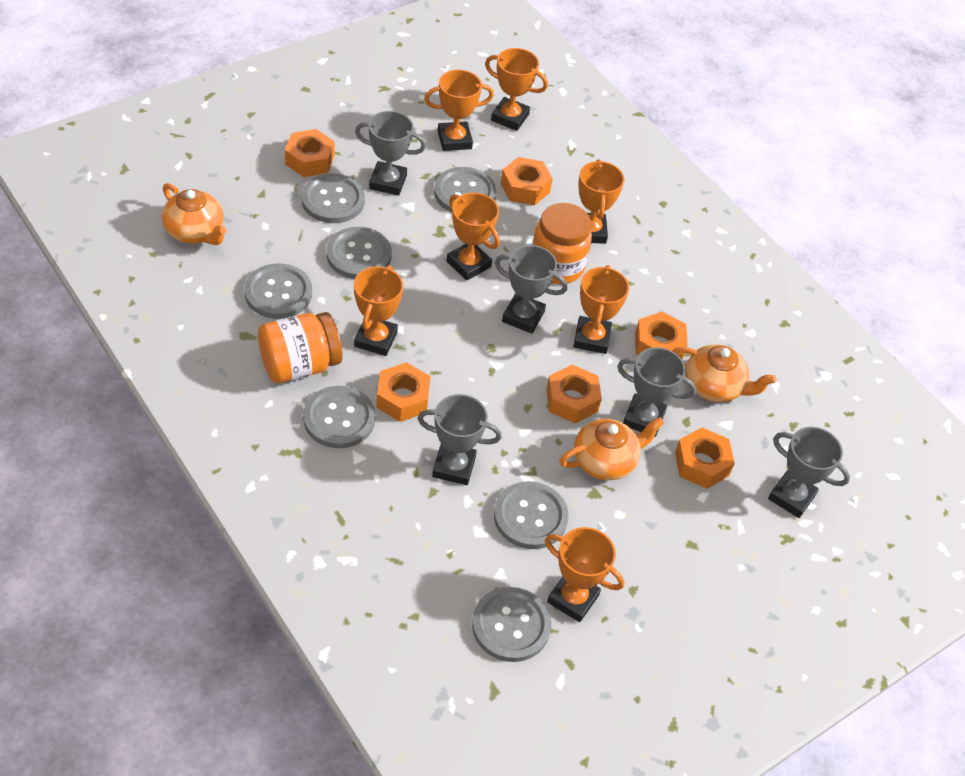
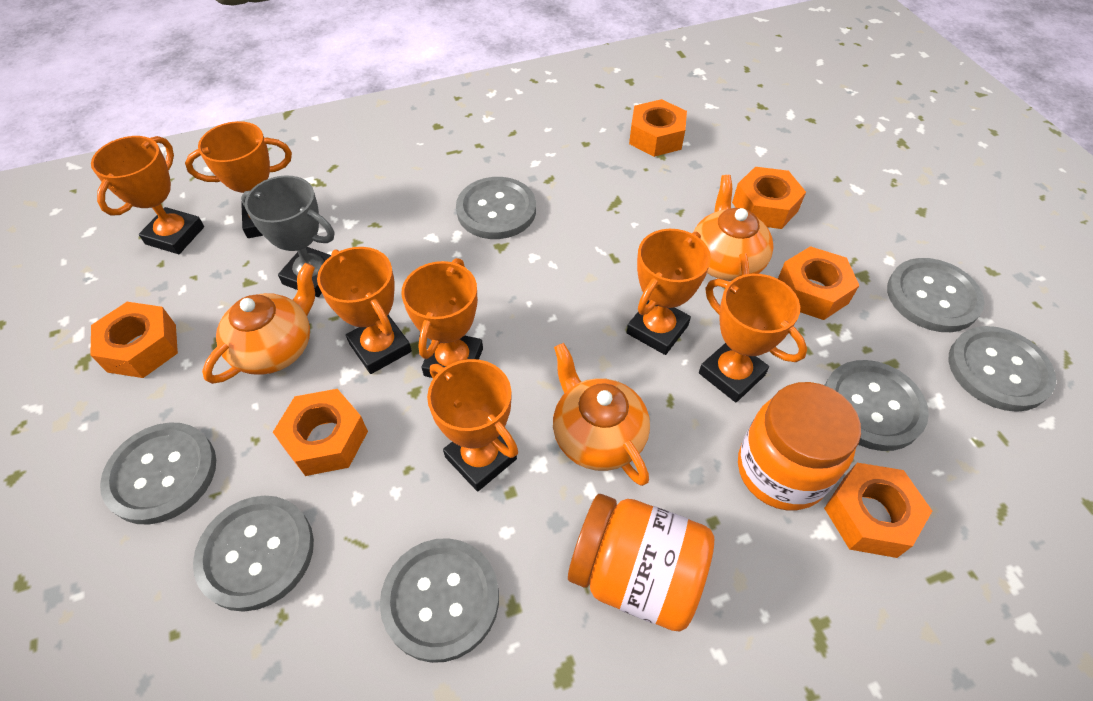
grey trophy: [355,111,426,196] [417,394,502,485] [495,245,567,334] [617,347,696,437] [768,427,850,518] = 5 -> [241,175,334,297] = 1

